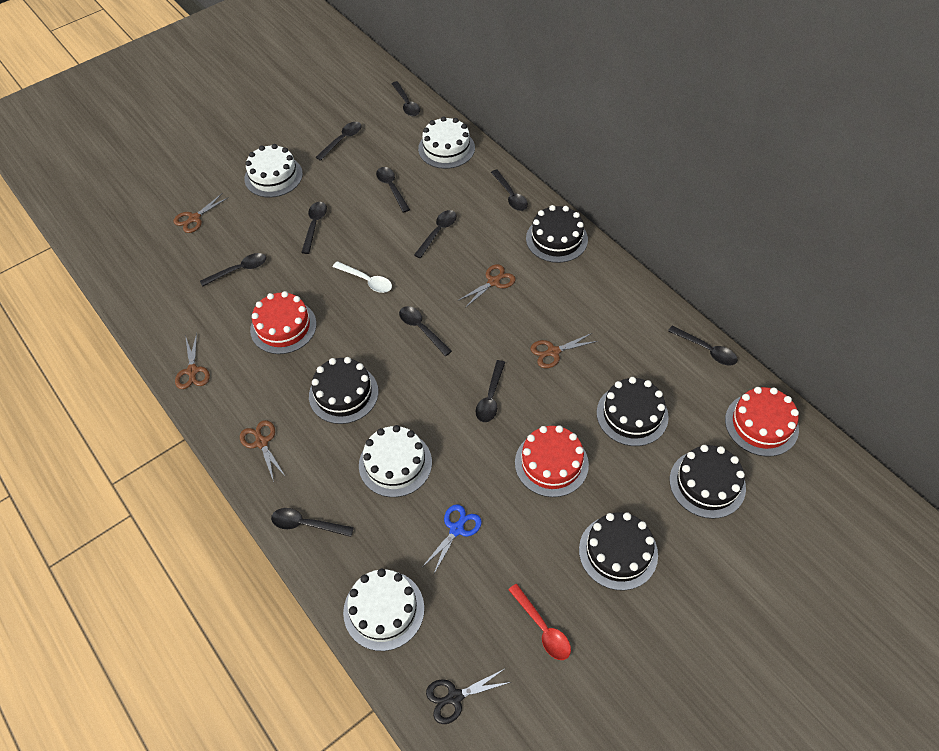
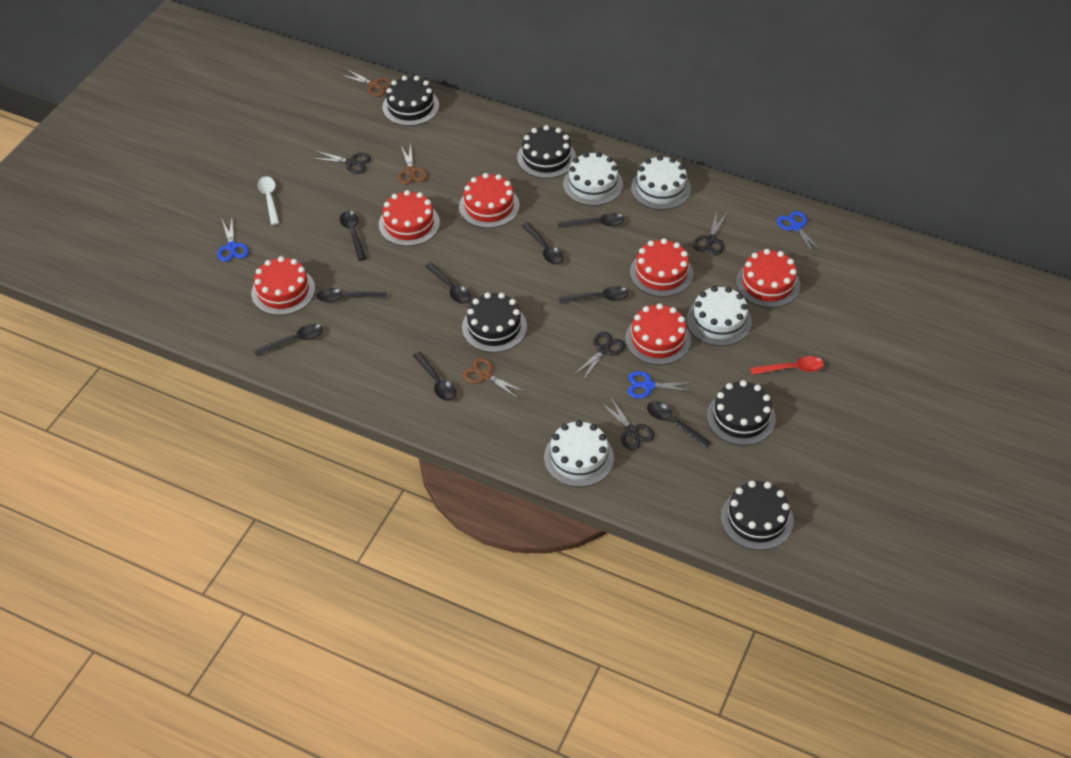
black scissors: [426,668,511,724] = 1 -> [312,151,371,174] [574,332,625,381] [602,396,655,450] [693,211,727,255] = 4
black spoon: [200,253,266,287] [271,508,354,537] [301,202,327,254] [316,122,362,161] [376,167,410,213] [392,81,420,116] [399,306,452,356] [414,210,457,258] [475,360,505,422] [491,170,528,211] [668,326,738,366] = 11 -> [254,324,323,356] [317,288,387,303] [340,211,367,261] [413,352,457,401] [425,262,472,304] [522,222,564,265] [558,213,625,228] [559,286,629,303] [647,401,711,448] = 9
blue scissors: [423,504,482,575] = 1 -> [218,218,249,262] [628,371,694,399] [777,211,823,255] = 3
brown scissors: [173,194,229,233] [175,333,210,389] [240,420,286,482] [457,264,516,308] [531,333,598,368] = 5 -> [341,69,392,97] [398,143,428,184] [463,358,525,399] = 3
red cake: [250,291,317,354] [515,425,589,497] [725,387,799,457] = 3 -> [251,256,315,315] [379,190,440,246] [459,173,520,228] [625,303,691,365] [630,238,693,297] [736,249,800,308] = 6

